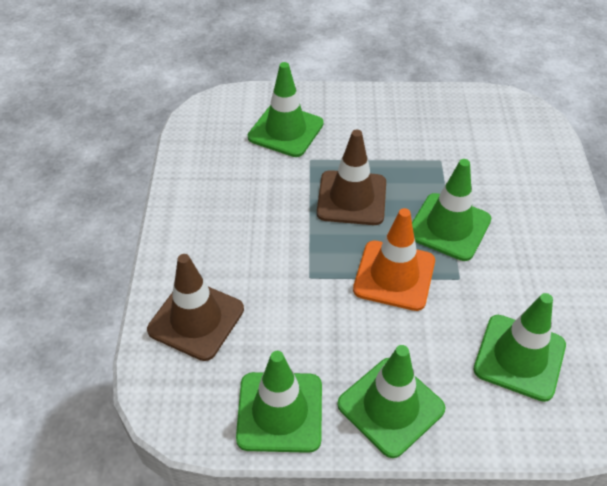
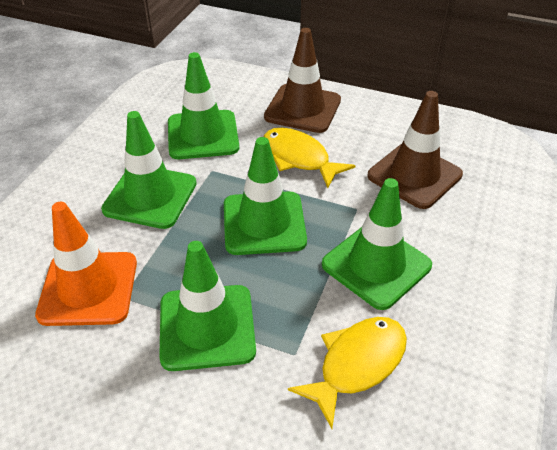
yellow fish: none = 0 -> [263,128,355,188] [288,317,407,429] = 2

